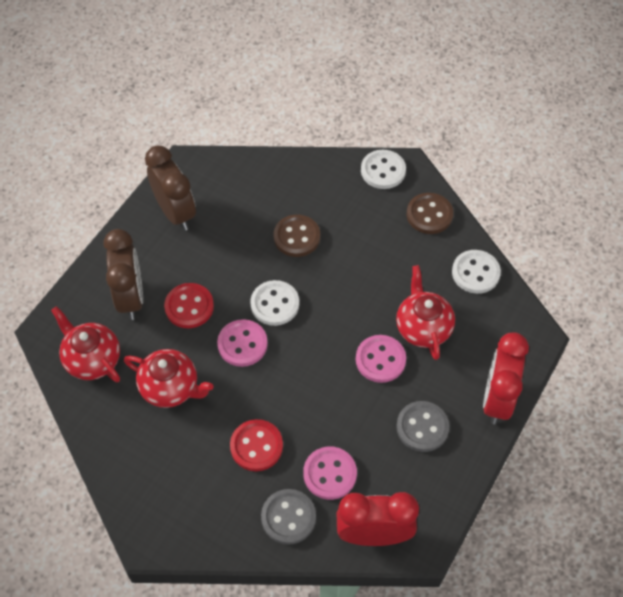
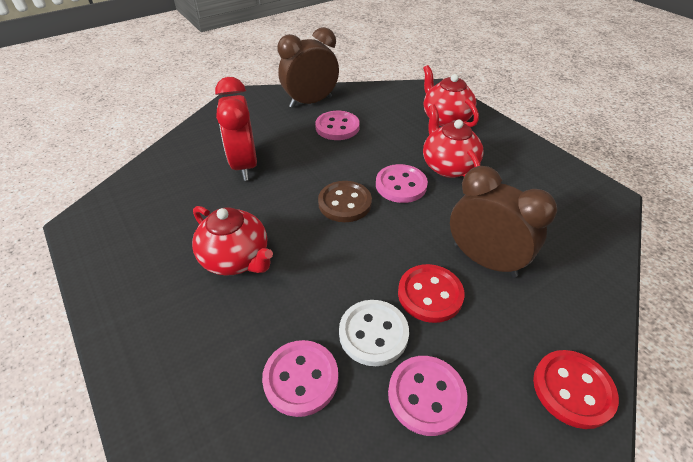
brown button: [274,215,320,257] [407,193,453,234] = 2 -> [318,181,372,222] = 1
grey button: [261,489,316,545] [396,401,449,452] = 2 -> none = 0
pink button: [217,319,268,367] [303,446,357,500] [356,335,406,383] = 3 -> [262,340,338,417] [315,111,360,140] [376,164,428,203] [388,356,468,436] = 4
red clock: [337,492,419,546] [483,332,529,424] = 2 -> [215,77,257,181] = 1
white button: [250,280,299,326] [361,150,406,189] [452,250,501,294] = 3 -> [339,300,409,366] = 1

